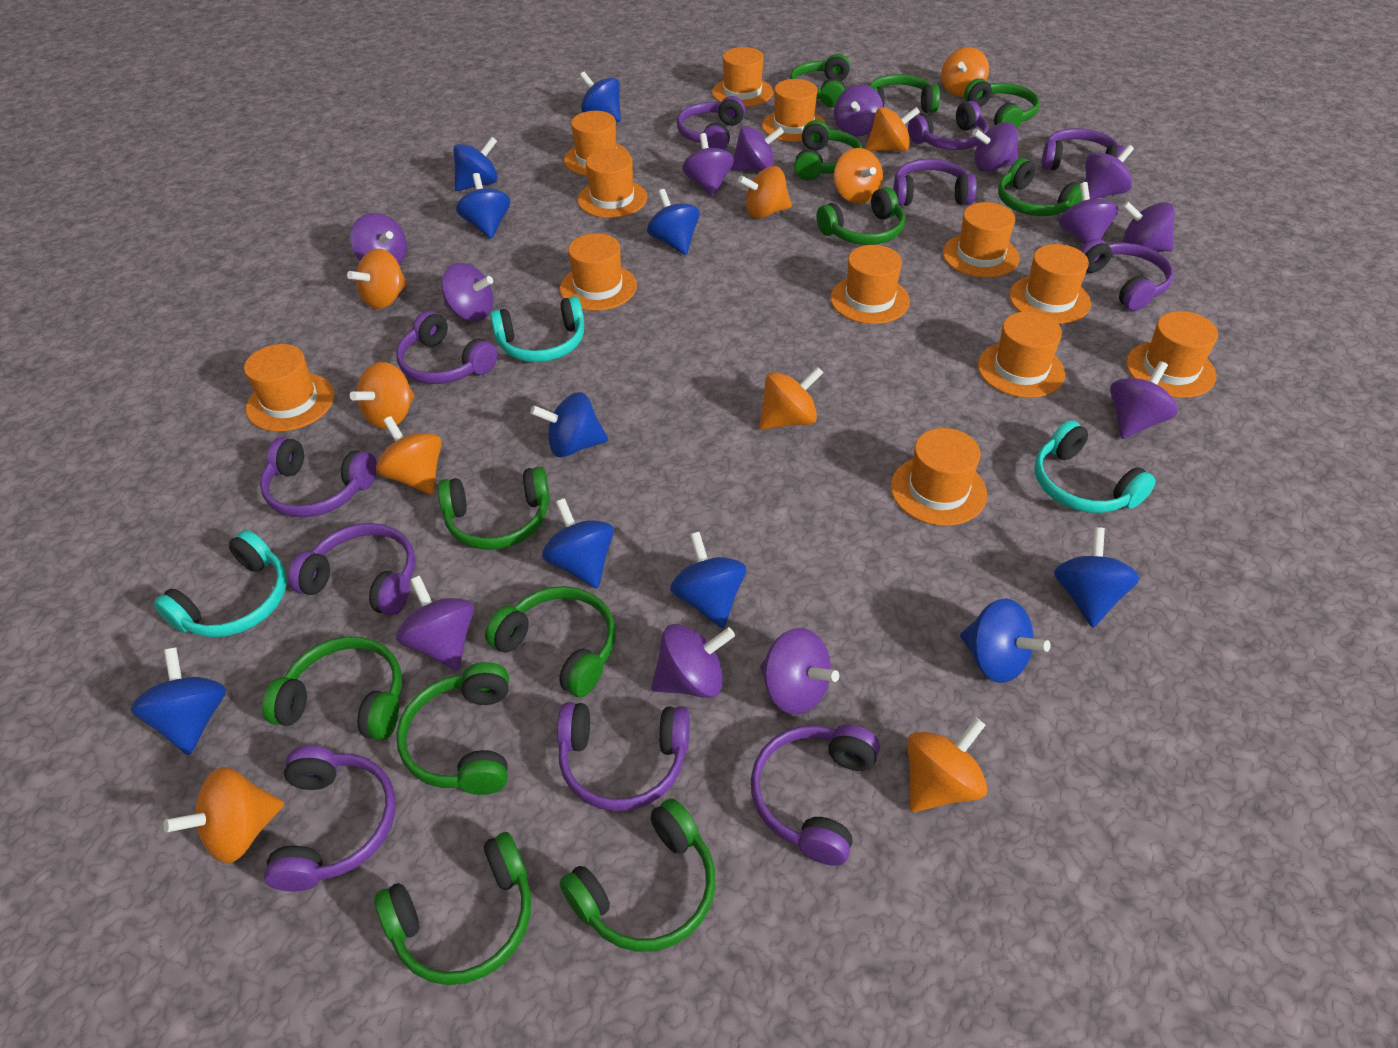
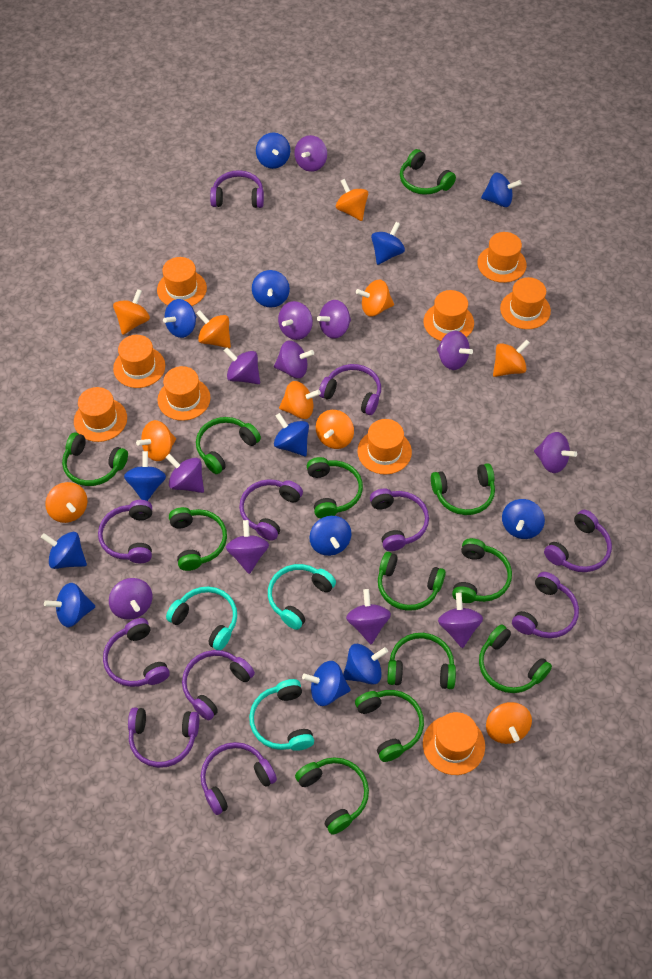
blue spinning top: [130,648,226,755] [453,137,498,191] [456,173,510,239] [531,392,608,457] [542,498,614,589] [580,72,621,122] [647,189,700,255] [670,532,746,628] [960,598,1051,683] [1054,527,1140,627] = 10 -> [41,532,87,569] [44,583,95,627] [124,451,166,501] [163,299,196,338] [252,270,290,308] [256,133,290,169] [274,413,309,456] [302,661,351,706] [310,516,351,556] [343,644,388,685] [371,222,405,265] [481,173,522,207] [502,499,545,539] = 13
orange hat: [244,344,334,432] [560,233,637,311] [564,111,630,176] [578,149,647,218] [712,47,773,107] [762,79,826,142] [830,245,910,324] [891,428,987,526] [943,202,1020,278] [978,311,1065,398] [1009,244,1091,324] [1126,311,1218,398] = 12 -> [74,387,127,442] [113,335,165,388] [157,257,207,306] [158,366,210,421] [358,419,412,475] [423,712,485,775] [424,290,474,341] [477,232,527,283] [500,277,551,329] = 9
purple spinning top: [350,213,407,264] [396,576,474,671] [441,263,493,321] [651,624,735,698] [682,133,734,197] [730,126,784,171] [760,628,839,714] [834,85,883,137] [972,122,1018,172] [1058,182,1118,245] [1085,145,1134,199] [1110,361,1178,439] [1122,201,1175,251] = 13 -> [109,578,152,620] [166,454,204,493] [224,348,260,384] [226,520,269,574] [274,340,314,378] [278,301,313,340] [294,135,327,172] [317,300,351,339] [346,589,391,644] [437,331,473,370] [438,593,483,648] [534,432,577,473] = 12

